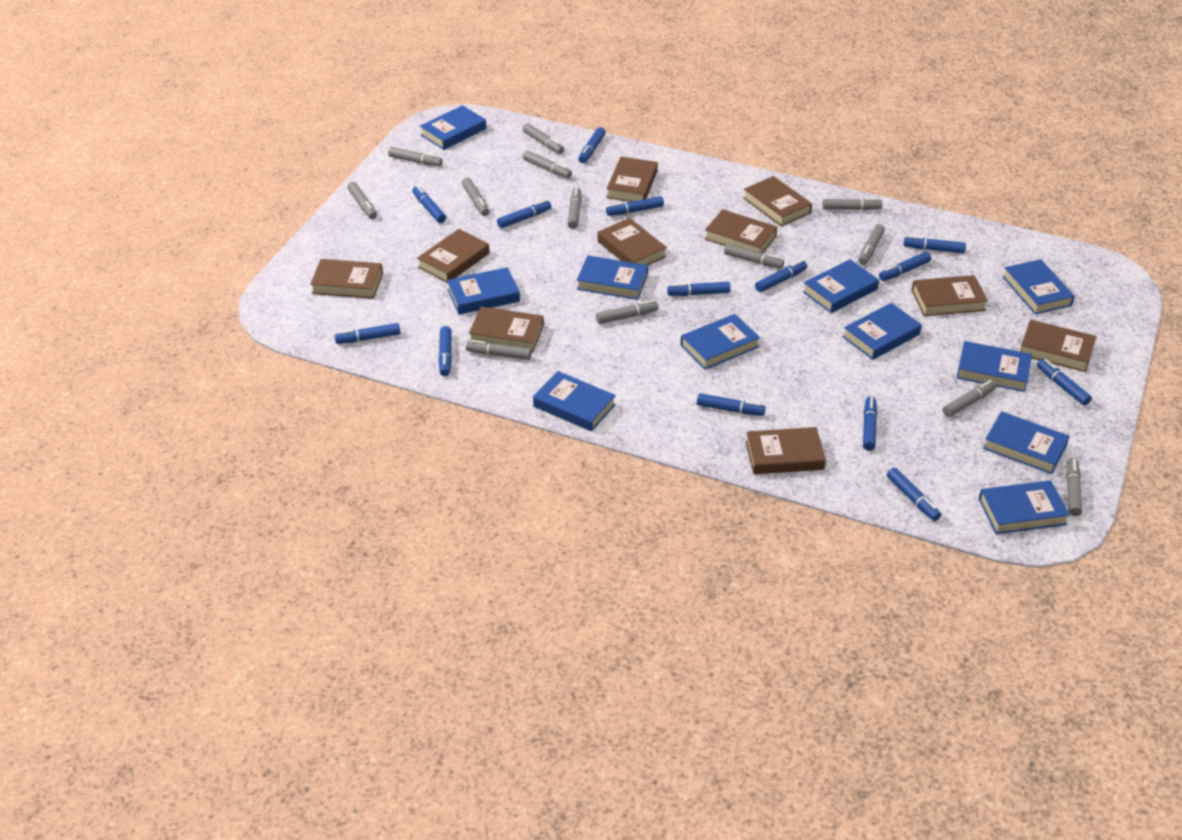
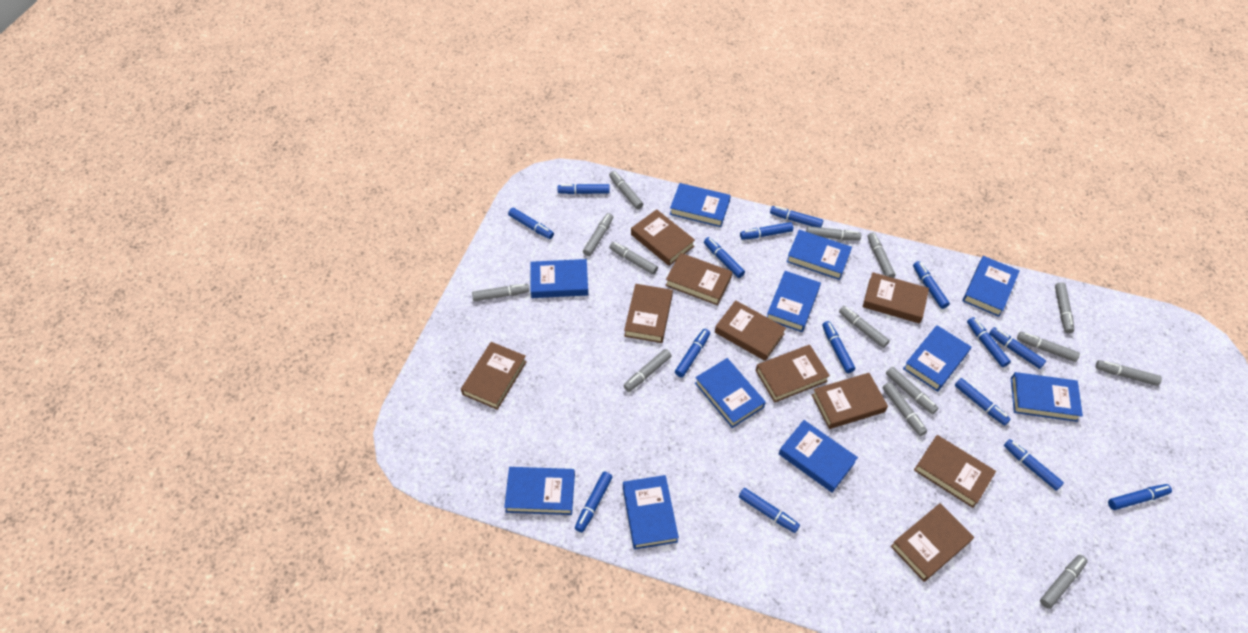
blue marker: [335,323,401,344] [412,186,446,223] [439,326,452,376] [497,200,552,228] [579,127,606,163] [606,196,664,216] [667,282,731,296] [697,393,766,416] [755,260,807,292] [863,397,877,451] [879,252,931,281] [887,468,941,521] [903,236,966,253] [1037,359,1092,406] = 14 -> [508,208,554,239] [557,184,610,194] [575,472,613,532] [675,329,710,377] [704,237,745,278] [739,488,800,533] [740,222,793,240] [770,206,823,228] [822,321,855,373] [913,261,950,309] [955,378,1011,425] [967,317,1011,367] [989,327,1046,369] [1004,439,1064,491] [1108,484,1172,510] = 15
grey marker: [347,182,377,219] [388,147,443,166] [462,178,489,216] [466,340,532,360] [523,123,564,154] [523,151,572,178] [567,187,581,229] [596,300,659,324] [724,244,784,269] [822,198,882,210] [858,224,885,265] [943,380,997,417] [1066,458,1082,516] = 13 -> [472,284,529,301] [583,213,613,256] [609,171,643,209] [609,242,658,275] [624,349,672,392] [806,226,861,241] [839,306,890,348] [868,232,896,278] [883,382,927,436] [886,367,938,414] [1017,332,1080,362] [1040,555,1088,609] [1055,282,1074,333] [1096,360,1162,386] = 14

